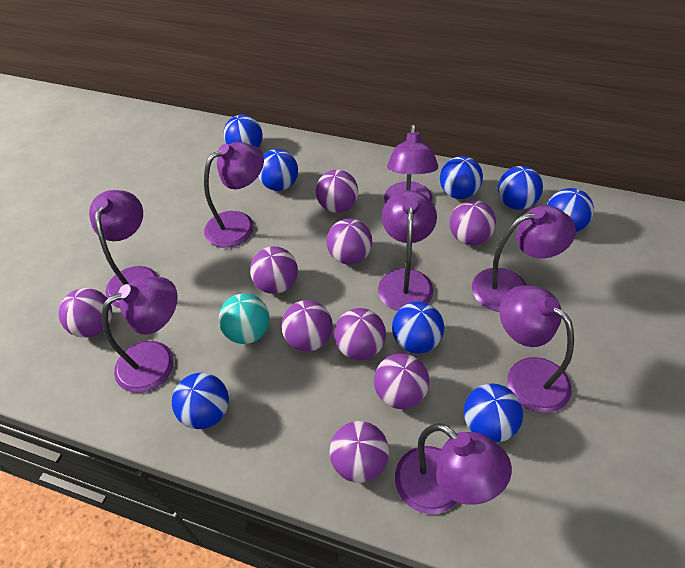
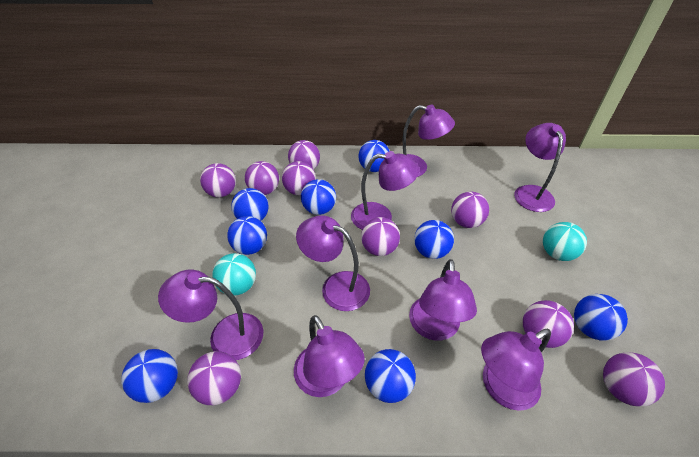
turquoise ball: [218,293,270,344] = 1 -> [212,253,256,296] [543,222,587,261] = 2

